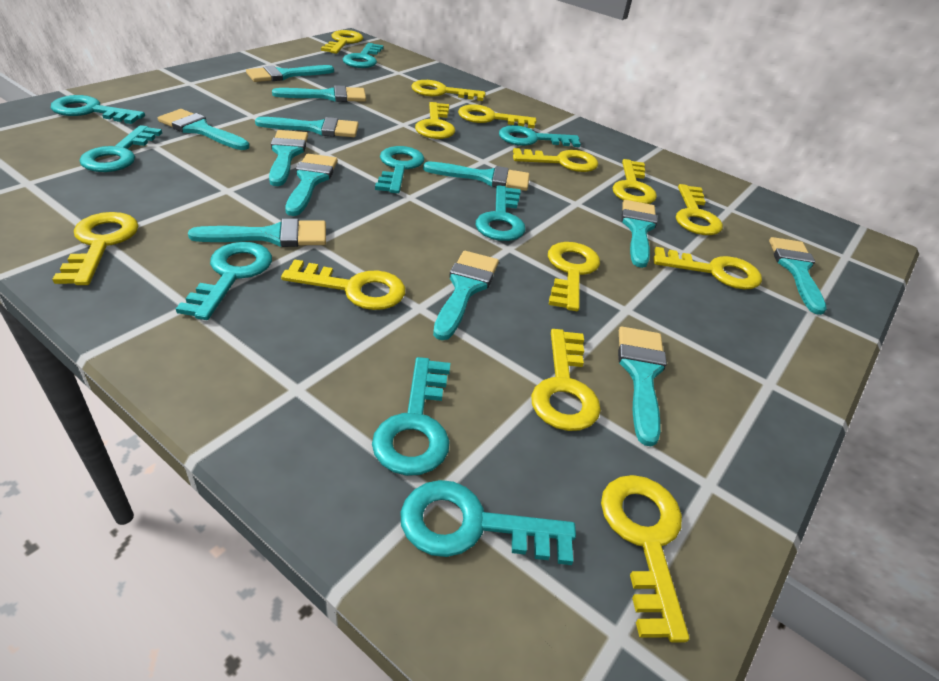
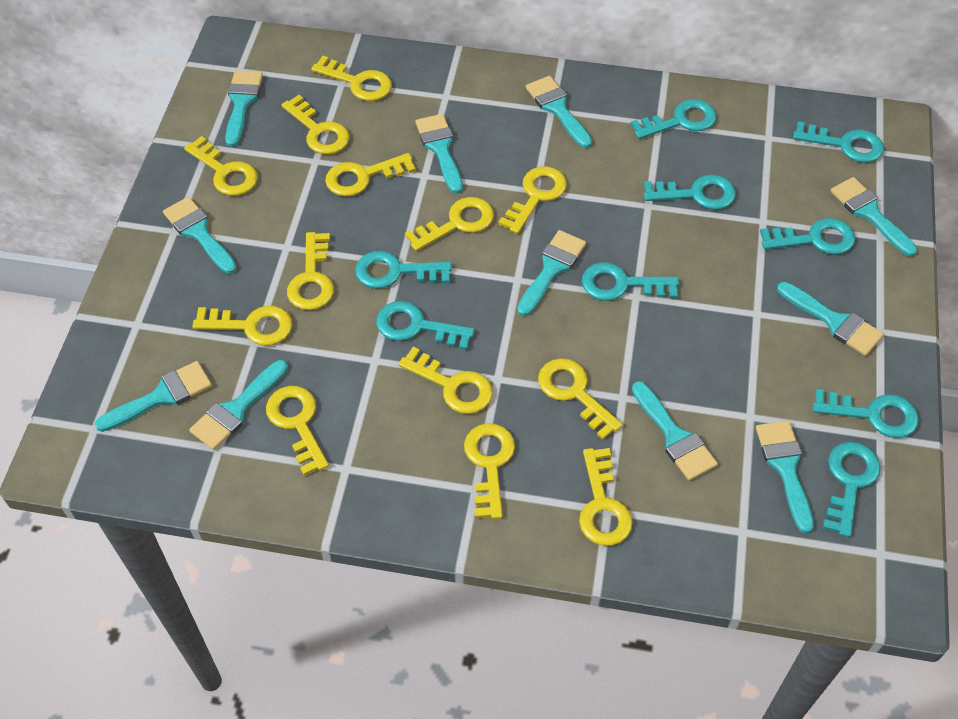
turquoise brush: [158,109,249,150] [188,219,326,247] [246,65,334,82] [255,117,359,137] [269,130,308,186] [272,85,366,102] [285,154,338,216] [423,162,530,191] [433,251,499,340] [618,326,667,446] [622,200,657,268] [769,237,826,315] = 12 -> [95,361,212,432] [163,197,237,274] [189,360,288,450] [225,70,263,147] [415,114,463,194] [517,230,586,316] [526,76,592,148] [632,381,718,481] [756,421,814,533] [777,282,884,356] [830,177,917,257] = 11

